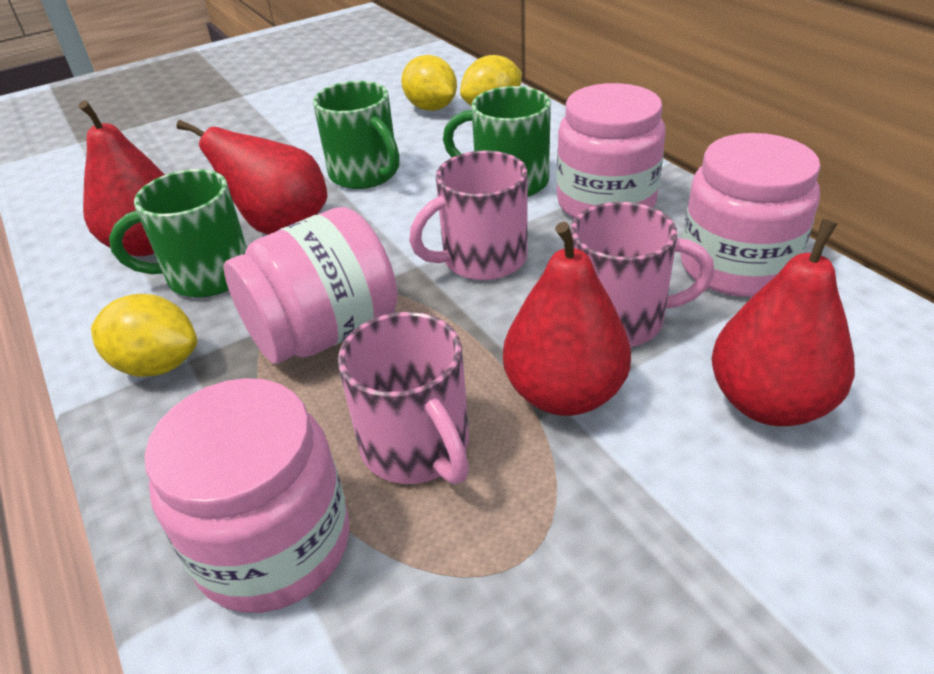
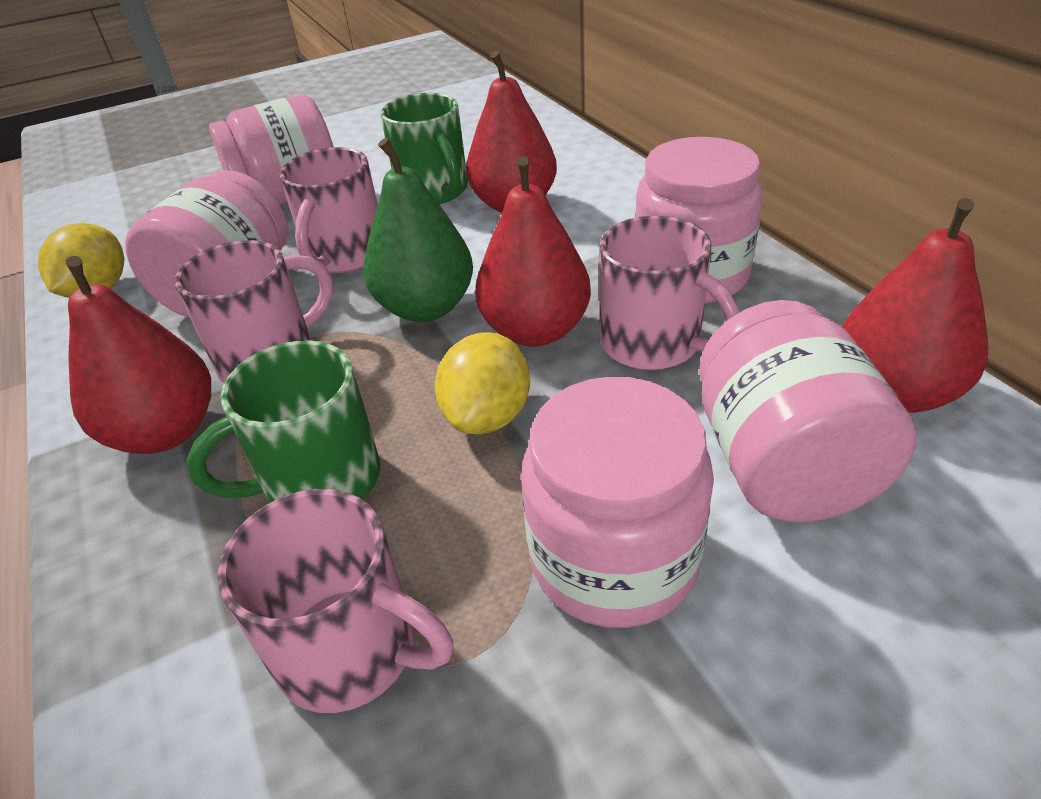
green mug: [109,169,247,298] [313,81,400,189] [443,86,551,197] = 3 -> [187,340,380,503] [380,93,468,204] = 2
green pear: none = 0 -> [363,138,473,322] = 1
pink jar: [145,378,350,613] [224,207,398,364] [557,83,666,218] [680,133,821,297] = 4 -> [125,170,288,318] [209,94,334,205] [521,377,714,628] [635,137,763,304] [699,300,917,522] = 5
pink mug: [338,312,469,484] [409,150,528,280] [571,202,714,347] = 3 -> [175,240,333,383] [217,489,454,713] [279,147,378,273] [599,216,740,370] = 4
yellow lemon: [91,294,197,377] [401,55,457,111] [460,55,522,105] = 3 -> [38,223,124,298] [435,332,530,434] = 2

